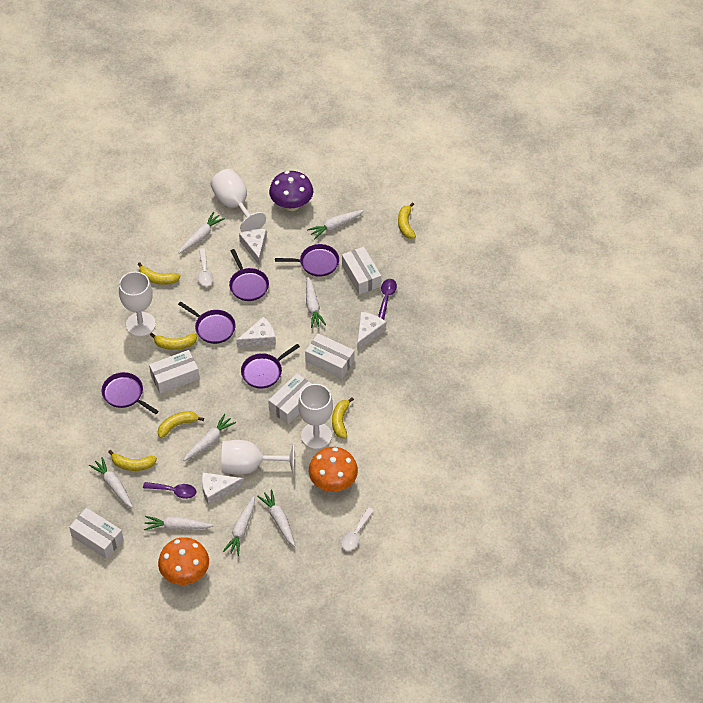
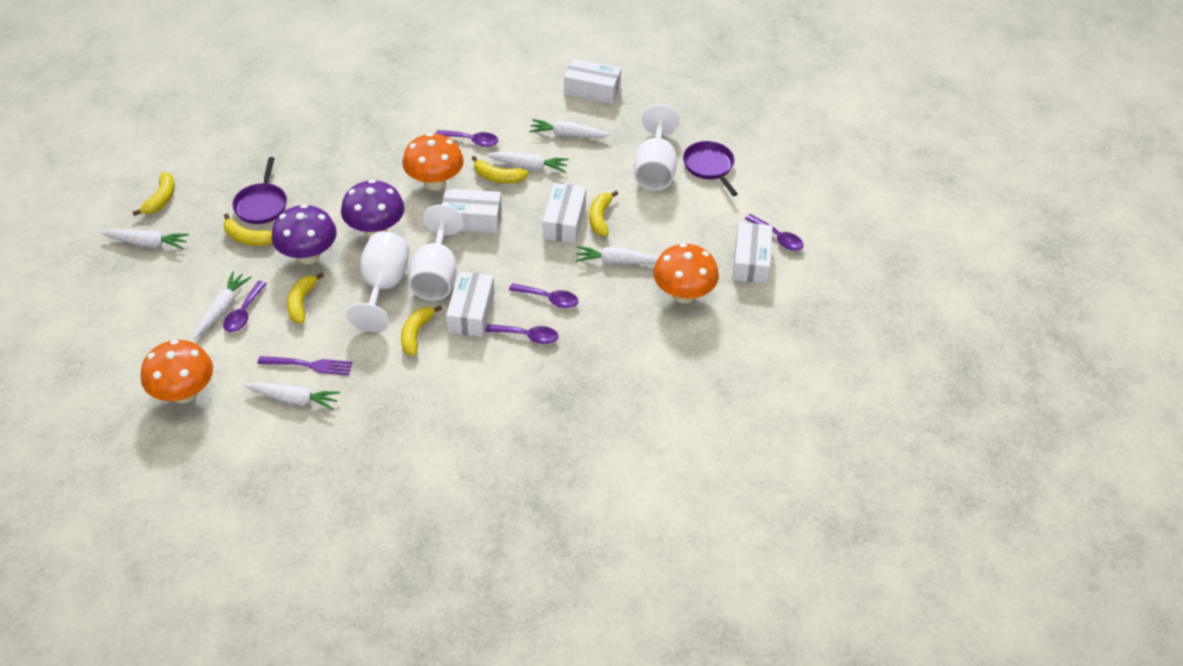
orange mushroom: [158,537,209,585] [309,447,358,492] = 2 -> [141,340,213,403] [402,133,464,190] [653,243,719,304] = 3
purple fork: none = 0 -> [257,356,353,375] = 1
purple mushroom: [269,171,313,211] = 1 -> [271,204,337,264] [341,180,404,238] = 2
purple pan: [102,372,159,414] [178,301,236,344] [229,249,269,301] [241,344,300,389] [275,244,339,277] = 5 -> [232,157,287,224] [683,141,737,196] = 2
purple spoon: [143,482,196,499] [378,279,397,320] = 2 -> [223,281,267,332] [435,130,498,147] [485,324,558,344] [509,283,578,308] [745,214,804,251] = 5
white carrot: [89,457,133,508] [144,516,214,530] [179,212,225,254] [183,414,236,461] [223,496,255,556] [257,489,295,547] [306,276,326,328] [307,210,364,240] = 8 -> [101,229,189,249] [193,271,252,339] [244,382,340,410] [486,152,569,172] [529,119,610,138] [576,246,659,264] = 6
white cheese: [202,472,244,505] [236,317,276,347] [239,229,267,266] [357,312,386,350] = 4 -> none = 0
white goblet: [119,271,156,337] [210,169,266,232] [221,440,295,475] [298,384,333,449] = 4 -> [346,232,409,332] [409,204,464,301] [634,104,680,191] = 3
white spoon: [198,248,214,287] [341,508,374,551] = 2 -> none = 0

